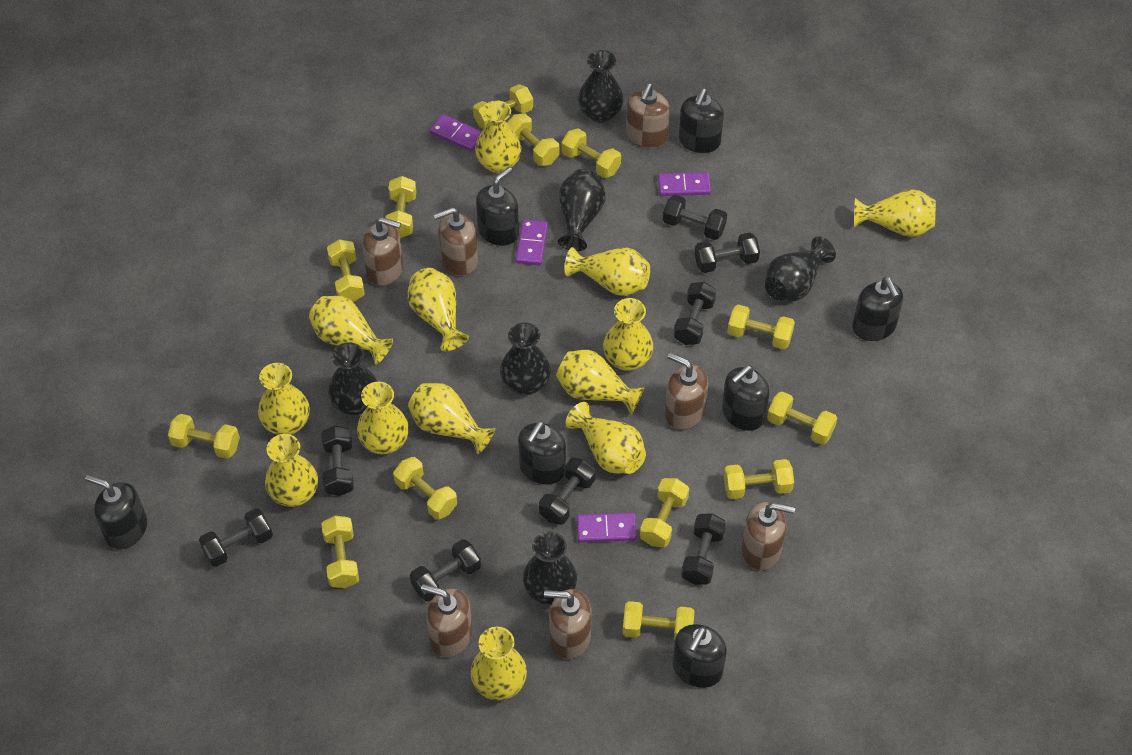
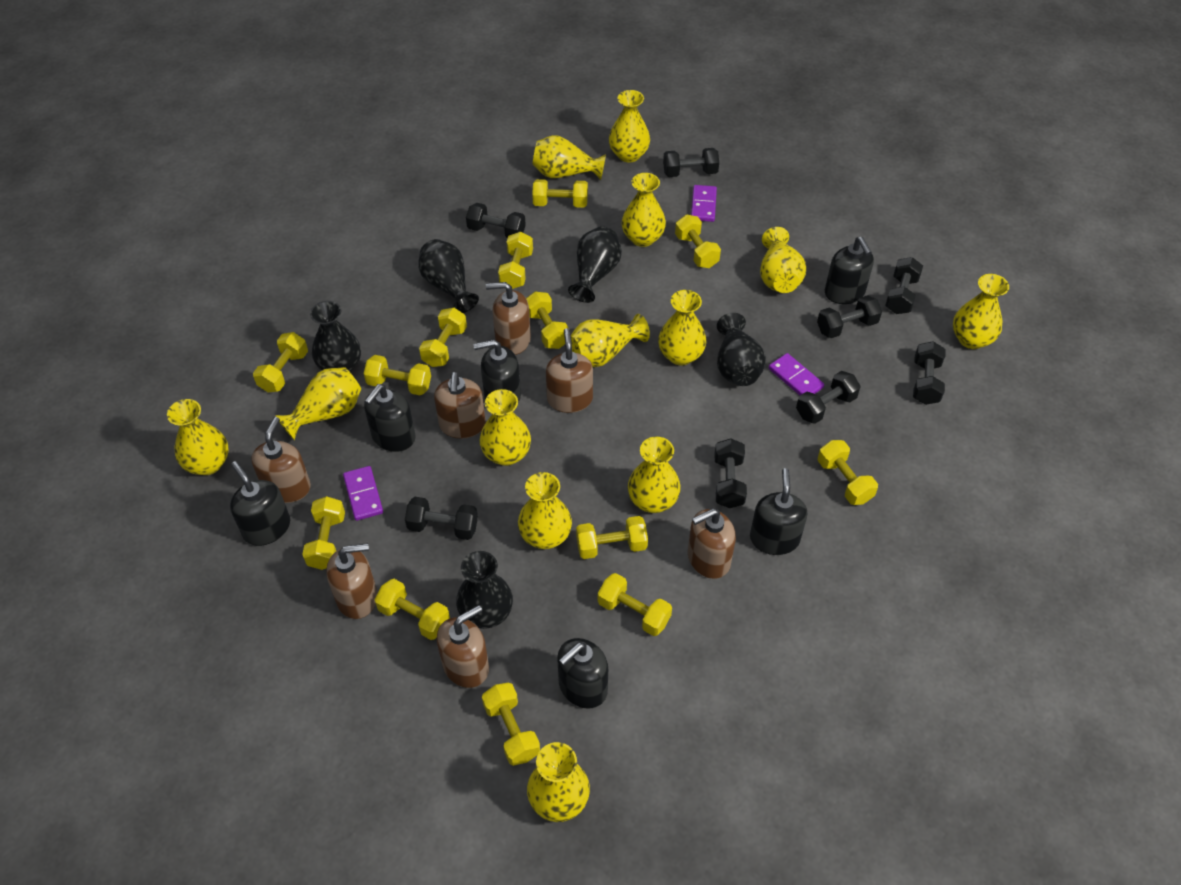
black soap dispenser: [85,475,147,549] [476,167,519,246] [518,421,566,485] [673,624,727,688] [679,89,724,153] [722,365,770,431] [852,277,903,341] = 7 -> [230,461,290,546] [364,384,415,452] [473,340,521,403] [557,638,608,709] [750,468,807,555] [825,237,874,304] = 6
black vase: [328,342,378,415] [500,322,551,395] [523,532,577,605] [558,169,606,251] [578,50,624,123] [765,237,836,301] = 6 -> [310,301,361,372] [418,239,479,313] [456,551,513,629] [568,226,622,303] [717,313,766,386] = 5
purple domino: [430,114,482,152] [516,219,548,265] [577,513,637,543] [658,172,711,196] = 4 -> [343,466,383,521] [691,185,717,222] [769,353,824,395] = 3

